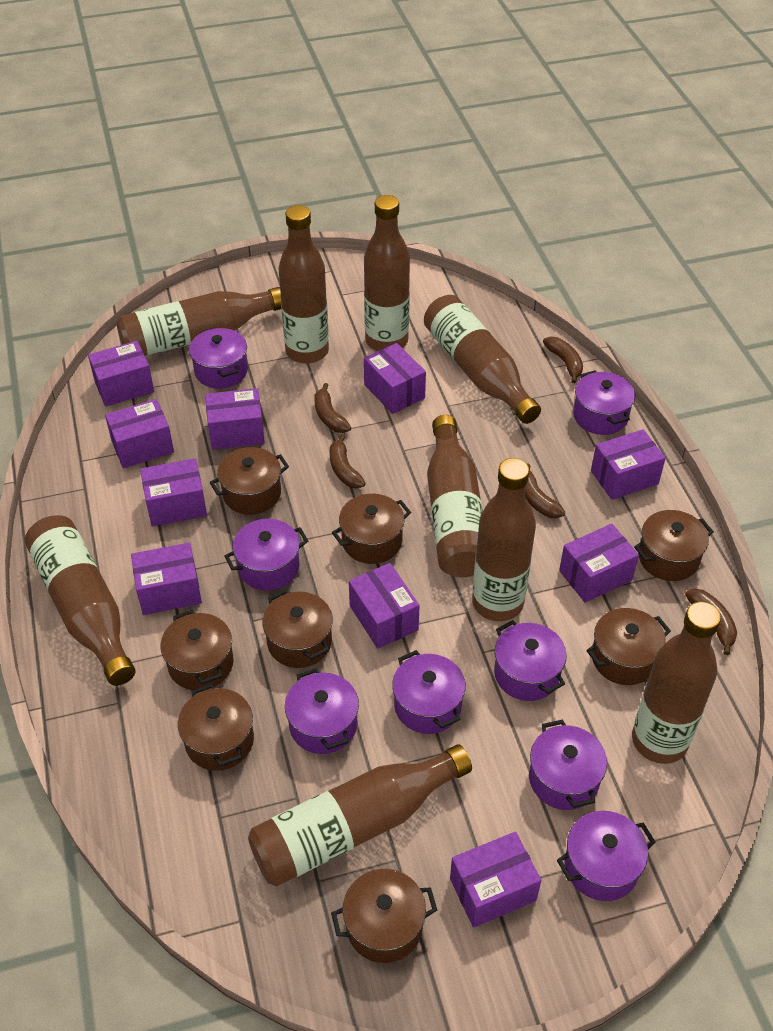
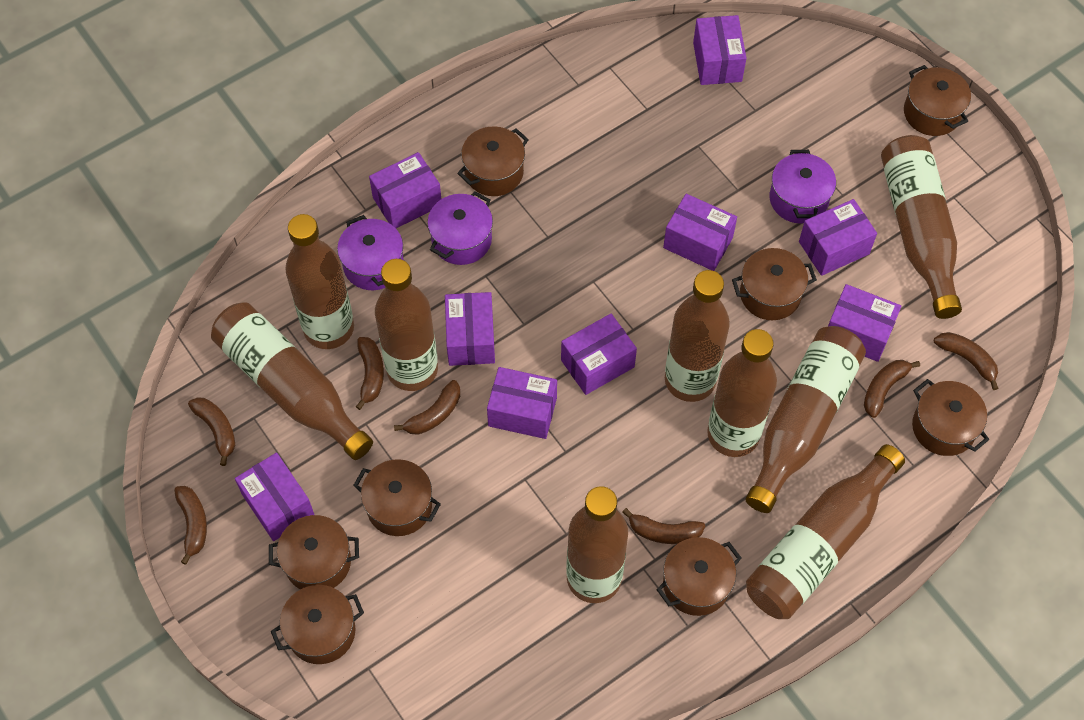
brown banana: [314,383,351,433] [330,434,366,488] [525,463,565,518] [543,337,583,383] [685,589,737,655] = 5 -> [174,486,207,565] [188,397,235,466] [356,337,384,410] [394,380,460,435] [622,508,705,544] [864,360,920,418] [934,332,998,390] = 7
purple box: [88,341,154,406] [105,399,174,468] [131,543,202,615] [140,458,207,527] [205,388,265,450] [349,563,420,649] [364,343,426,414] [450,832,541,928] [559,524,639,603] [591,429,666,500] = 10 -> [235,452,314,541] [369,152,441,228] [445,292,495,366] [487,367,557,439] [561,314,637,395] [663,194,737,271] [693,15,746,85] [799,199,877,276] [828,284,901,362] = 9
purple pot: [189,327,248,389] [224,519,308,591] [285,668,359,754] [392,650,466,734] [494,620,567,701] [529,719,607,810] [557,811,656,901] [573,370,635,435] = 8 -> [337,215,404,290] [427,191,493,265] [770,150,836,224] = 3

